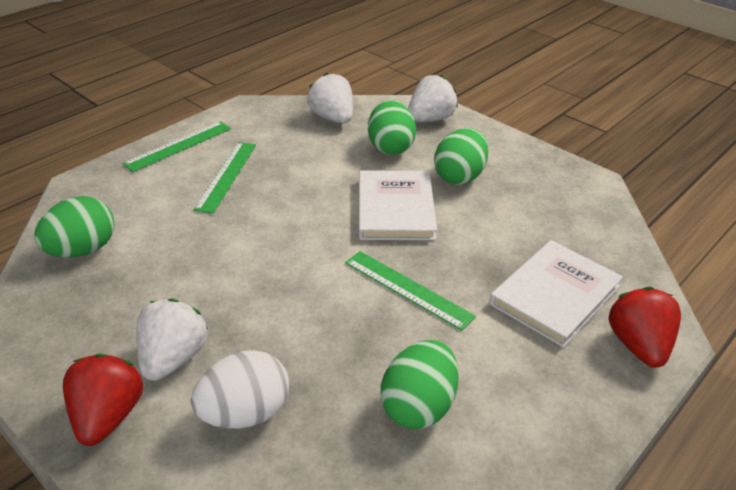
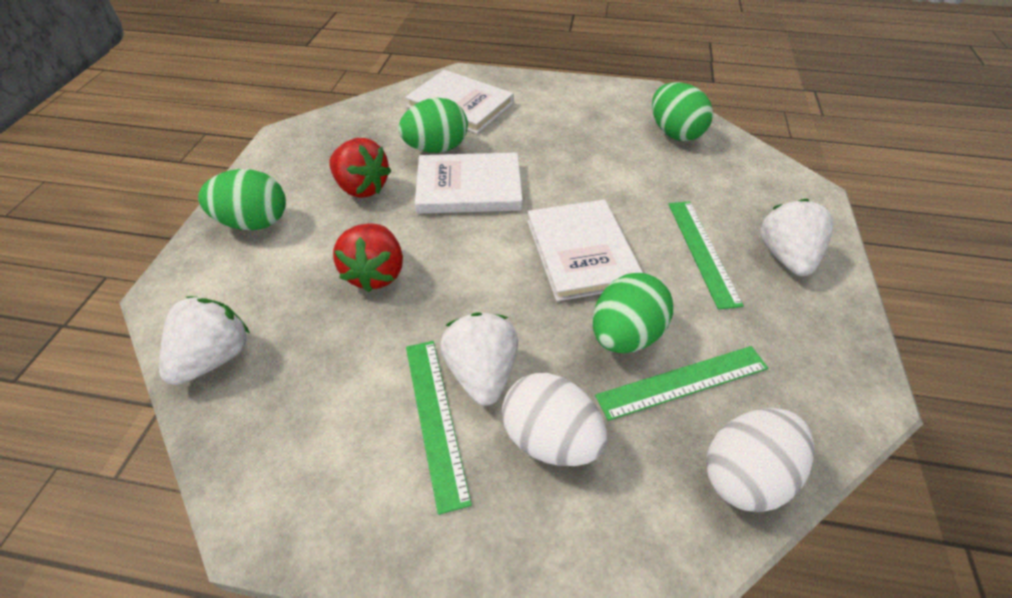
white book: [359,170,437,240] [489,240,623,347] = 2 -> [405,70,514,134] [415,152,523,214] [527,199,643,301] = 3
white egg: [191,350,289,429] = 1 -> [502,373,607,466] [706,408,814,512] = 2

